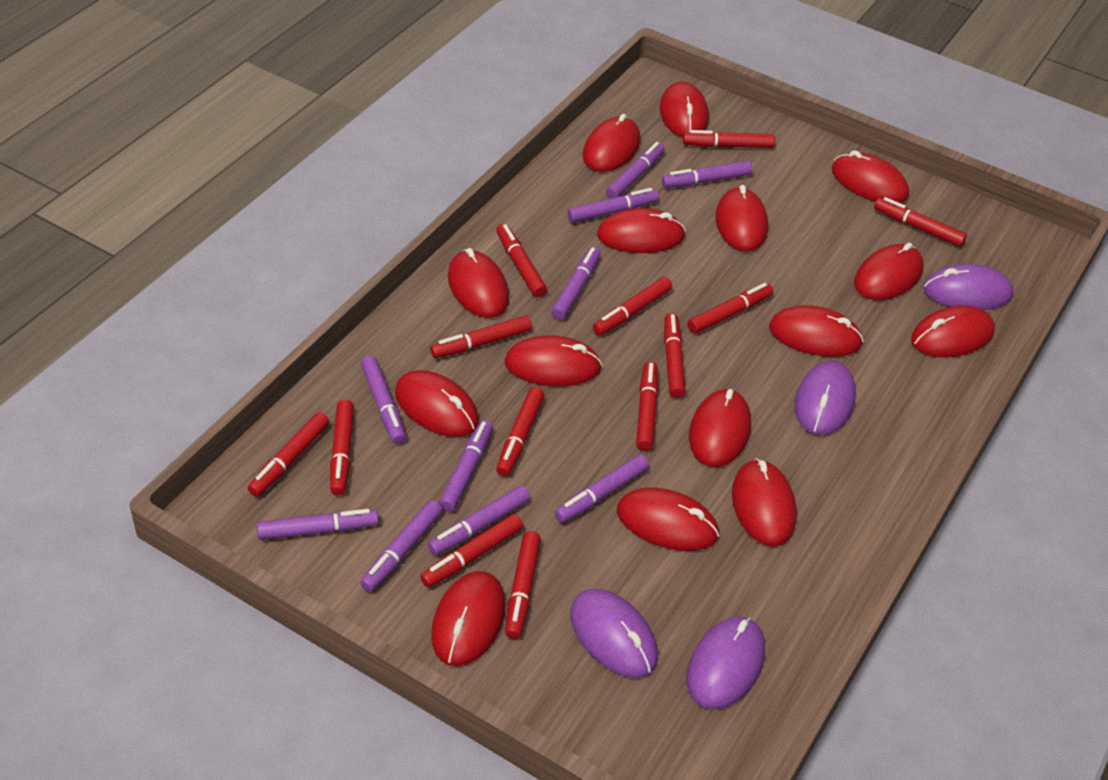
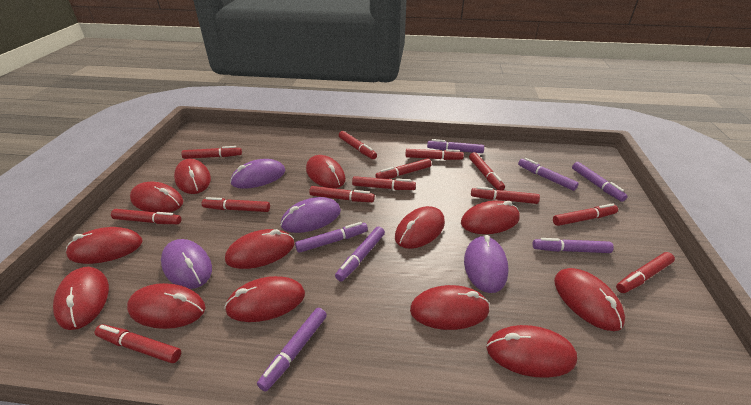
purple marker: [257,509,379,540] [360,500,442,592] [361,356,406,444] [428,486,530,555] [439,420,493,512] [551,247,600,320] [554,454,649,523] [567,188,659,223] [606,142,665,198] [662,161,752,188] = 10 -> [257,308,327,392] [295,222,368,253] [335,226,385,282] [427,139,484,153] [518,158,579,191] [533,238,614,253] [572,162,628,202] = 7
red mouse: [395,370,479,437] [431,571,506,666] [448,248,509,318] [504,335,602,386] [583,114,640,172] [597,208,686,253] [617,487,719,551] [660,82,709,138] [689,389,751,467] [715,185,768,252] [732,459,797,546] [769,305,864,357] [832,150,909,203] [854,243,924,300] [911,305,995,358] = 15 -> [53,267,109,330] [66,227,142,264] [127,283,205,329] [130,182,183,213] [174,159,211,194] [224,276,305,322] [225,229,294,269] [306,155,346,188] [395,206,445,249] [410,285,490,330] [461,200,520,234] [486,325,577,378] [554,268,625,331] = 13

